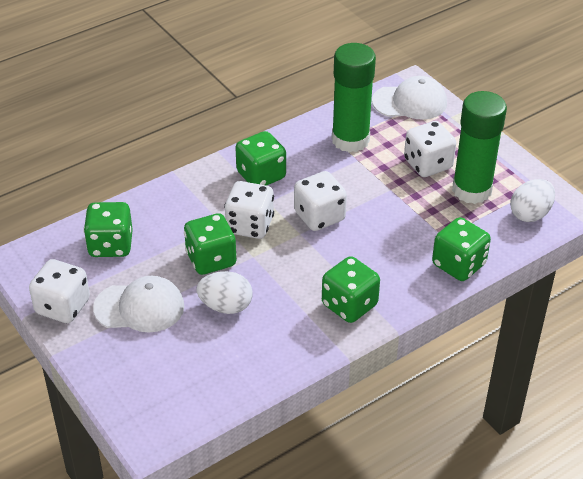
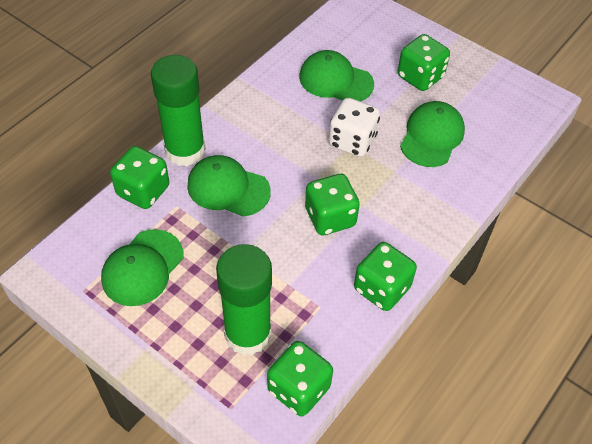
green cap: none = 0 -> [101,229,183,306] [187,155,271,217] [299,50,374,101] [400,101,465,167] = 4
white cap: [93,276,184,333] [372,76,447,119] = 2 -> none = 0
white dice: [29,259,90,323] [224,181,274,239] [294,171,347,231] [404,121,456,177] = 4 -> [329,98,380,157] = 1
white egg: [197,271,253,314] [510,179,555,222] = 2 -> none = 0

